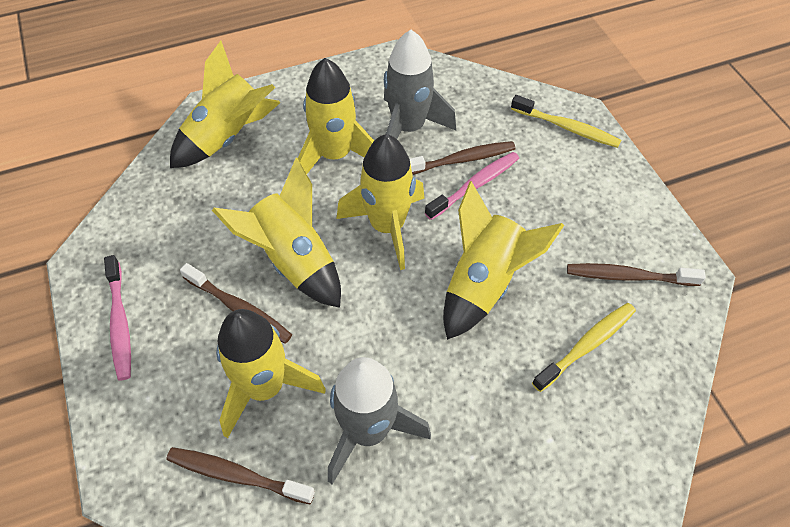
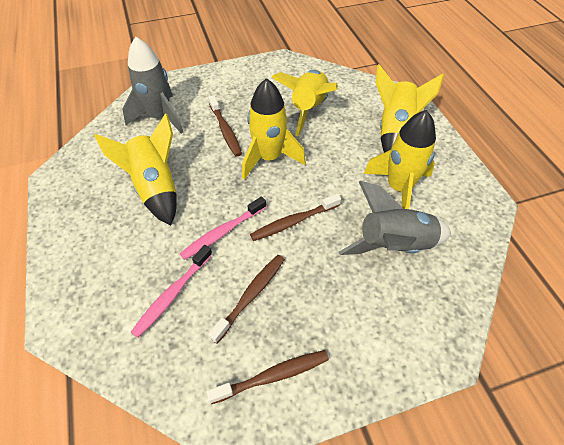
yellow rocket: [170,41,281,168] [212,158,341,308] [216,309,326,438] [298,58,374,174] [337,134,424,270] [443,181,564,340] = 6 -> [94,113,177,225] [242,78,306,180] [271,70,338,136] [364,110,436,209] [376,64,444,153] = 5
yellow toothbrush: [511,95,621,148] [532,303,636,392] = 2 -> none = 0

